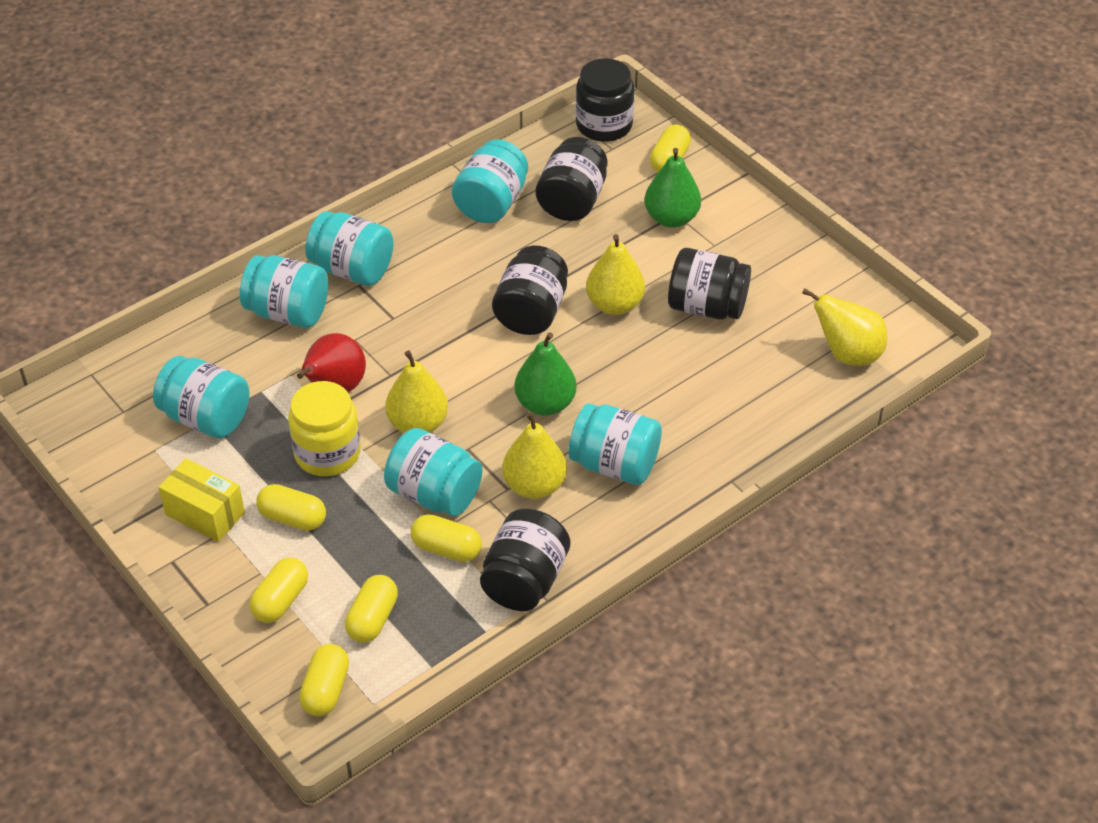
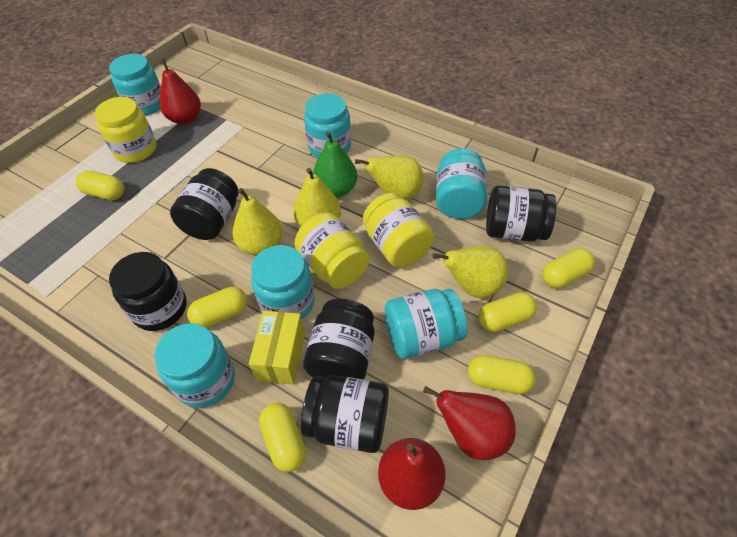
green pear: [514,332,576,416] [645,148,701,228] = 2 -> [313,131,357,198] = 1
red pear: [297,333,366,392] = 1 -> [159,58,201,125] [378,438,446,510] [423,386,516,460] = 3
yellow jar: [288,381,361,476] = 1 -> [95,97,157,163] [295,213,369,289] [363,193,434,267] = 3

